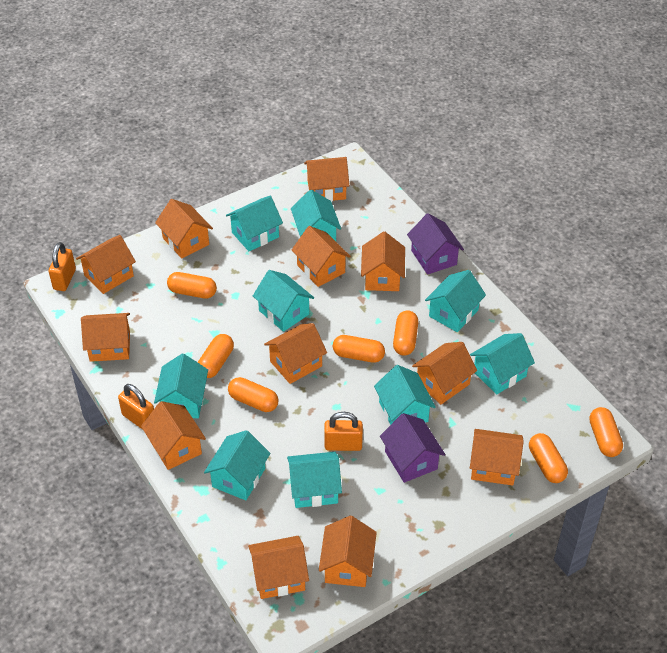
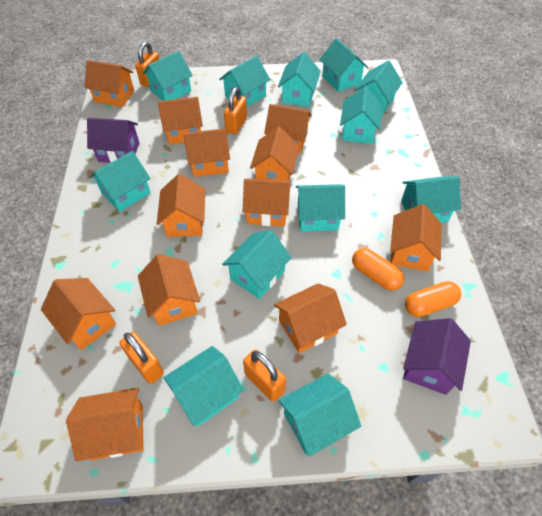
orange capsule: [167,272,217,299] [198,334,234,378] [228,377,278,412] [333,335,385,363] [393,310,418,356] [529,433,568,483] [589,407,623,457] = 7 -> [352,248,404,291] [405,281,461,317] = 2
orange padlock: [49,242,76,291] [118,384,154,430] [324,412,363,451] = 3 -> [120,332,164,384] [135,42,160,87] [224,87,247,135] [243,349,286,402] = 4
turquoise house: [154,354,208,418] [204,430,270,500] [226,196,283,251] [253,270,314,332] [287,452,342,508] [291,190,341,241] [374,365,436,425] [425,270,486,332] [470,333,535,394] = 9 -> [90,151,151,212] [143,51,193,101] [164,346,244,427] [219,55,270,107] [222,230,292,299] [278,52,321,107] [278,373,361,457] [296,184,345,232] [319,38,368,92] [340,87,382,144] [354,60,403,116] [401,176,461,223] = 12

